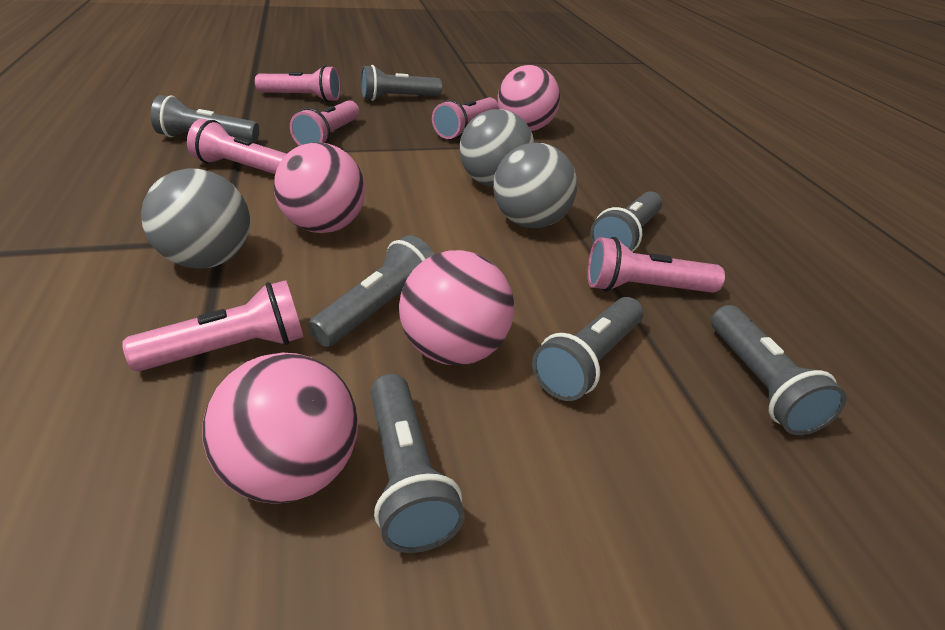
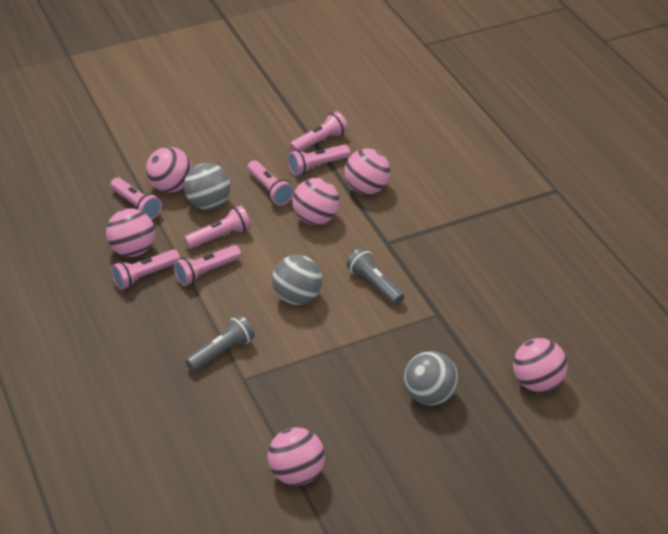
grey flashlight: [151,95,259,143] [308,235,435,347] [361,65,442,101] [371,374,465,553] [532,297,643,401] [590,191,662,252] [711,305,847,435] = 7 -> [185,315,255,371] [346,248,405,305] = 2
pink ball: [202,353,358,504] [274,142,365,233] [399,250,514,365] [498,65,560,131] = 4 -> [106,208,155,257] [146,147,192,193] [268,427,325,486] [292,178,340,225] [345,148,390,194] [513,338,567,392] = 6
pink flashlight: [122,280,303,371] [187,119,287,174] [255,65,341,102] [290,100,360,146] [432,97,499,139] [587,237,725,293] = 6 -> [110,177,162,220] [111,249,180,290] [174,245,241,286] [184,205,251,249] [247,160,294,206] [288,144,350,176] [289,111,348,152] = 7

